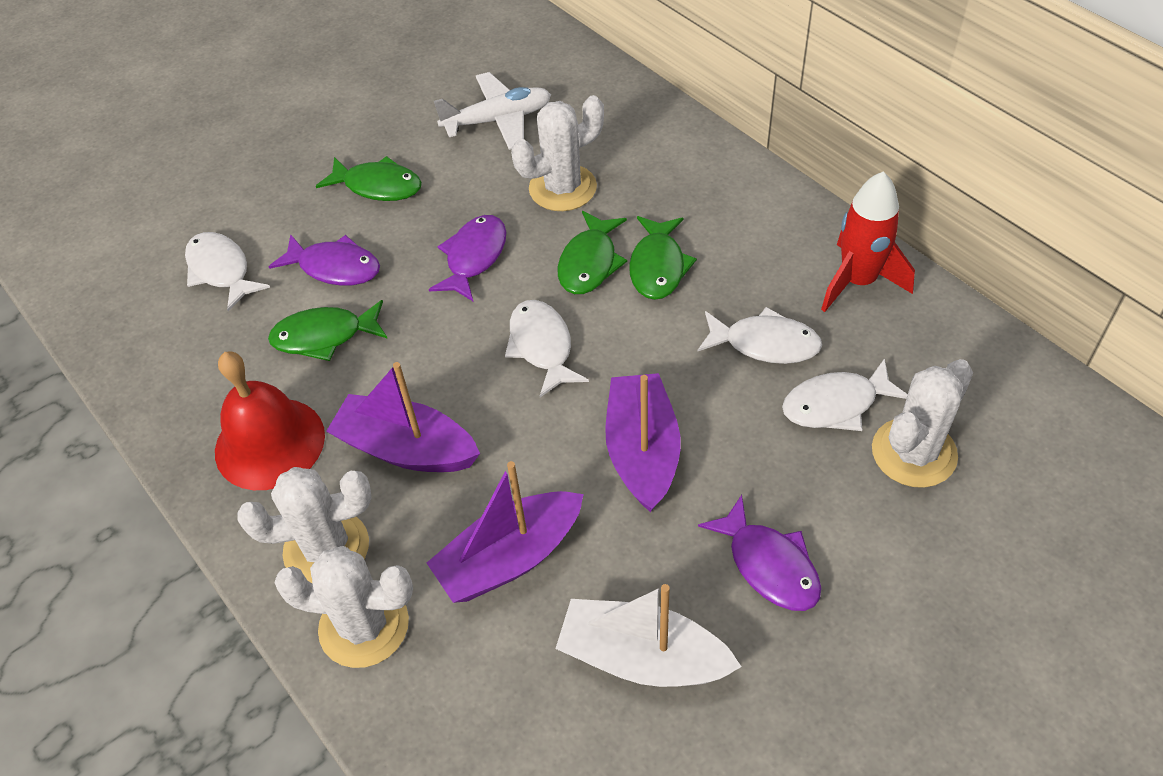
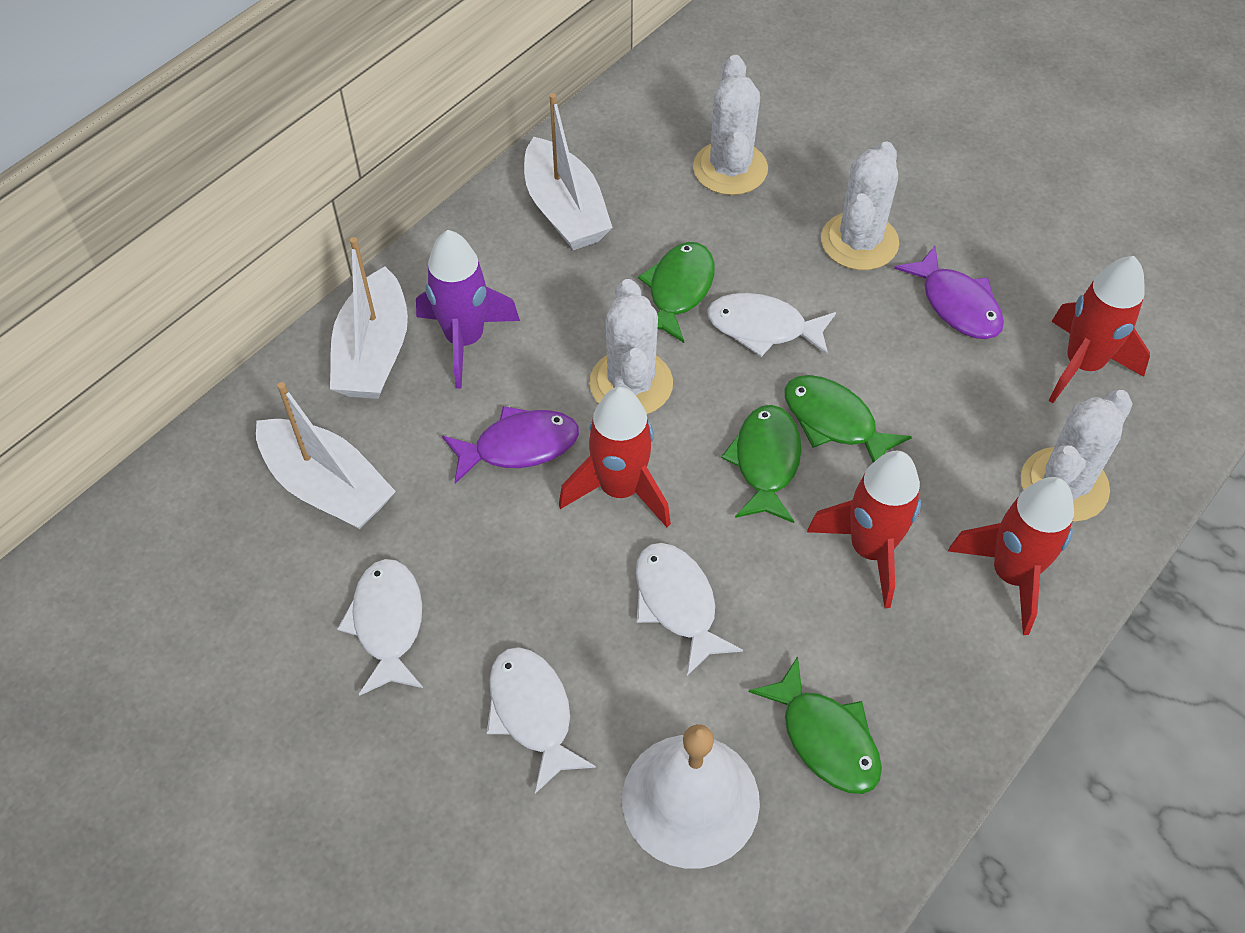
purple boat: [326,362,480,472] [427,461,584,603] [605,373,681,512] = 3 -> none = 0
purple fish: [269,234,380,286] [429,215,507,301] [698,495,821,611] = 3 -> [442,406,579,484] [894,246,1004,339] = 2
purple rocket: none = 0 -> [416,230,520,388] = 1
red bell: [215,351,325,490] = 1 -> none = 0
red rocket: [821,172,915,312] = 1 -> [559,387,671,527] [807,451,922,608] [948,477,1074,635] [1048,256,1150,403] = 4
white bell: none = 0 -> [622,724,760,869] = 1
white boat: [555,584,742,687] = 1 -> [256,382,396,529] [330,237,408,399] [524,93,613,250] = 3
white plane: [434,72,551,150] = 1 -> none = 0

